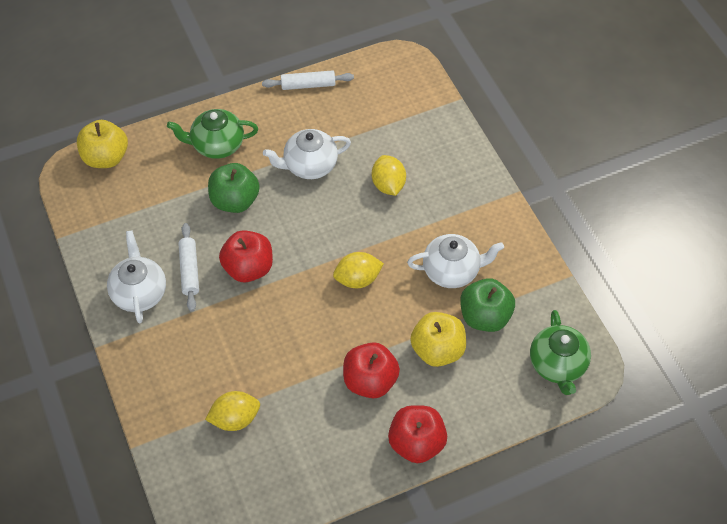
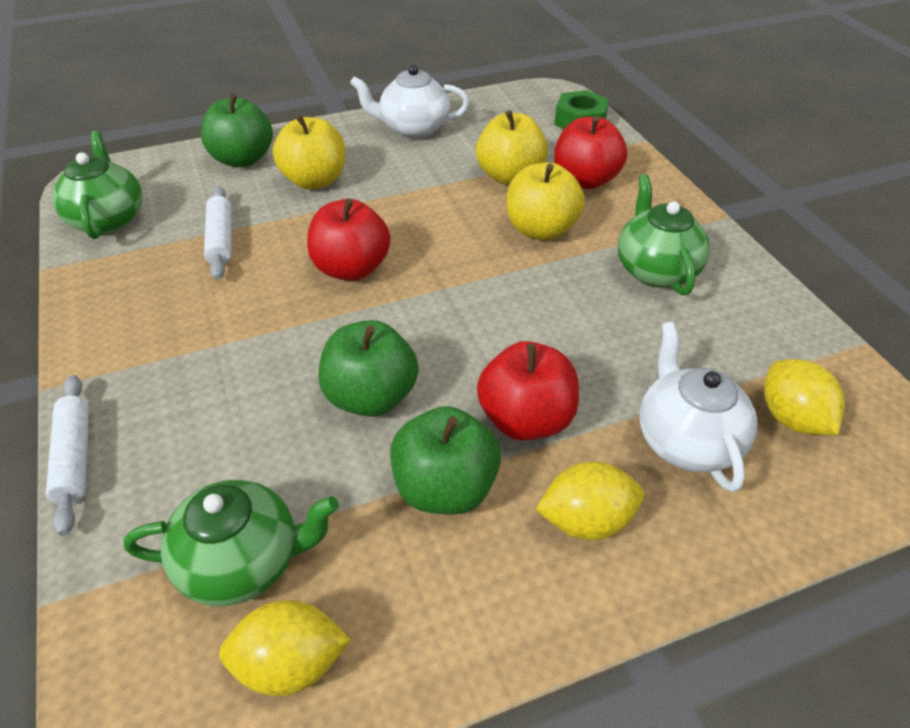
green apple: [208,163,260,213] [460,278,515,332] = 2 -> [201,94,273,167] [319,320,419,417] [390,406,501,515] = 3
green nut: none = 0 -> [554,90,609,129] = 1
green teapot: [167,109,258,159] [530,310,591,395] = 2 -> [52,131,143,239] [123,480,339,606] [618,174,710,296] = 3
white teapot: [107,230,166,323] [263,129,351,179] [407,234,504,288] = 3 -> [350,65,469,139] [640,322,757,492] = 2
yellow apple: [77,120,128,168] [410,312,466,367] = 2 -> [273,114,345,190] [476,110,548,185] [507,162,585,240] = 3

